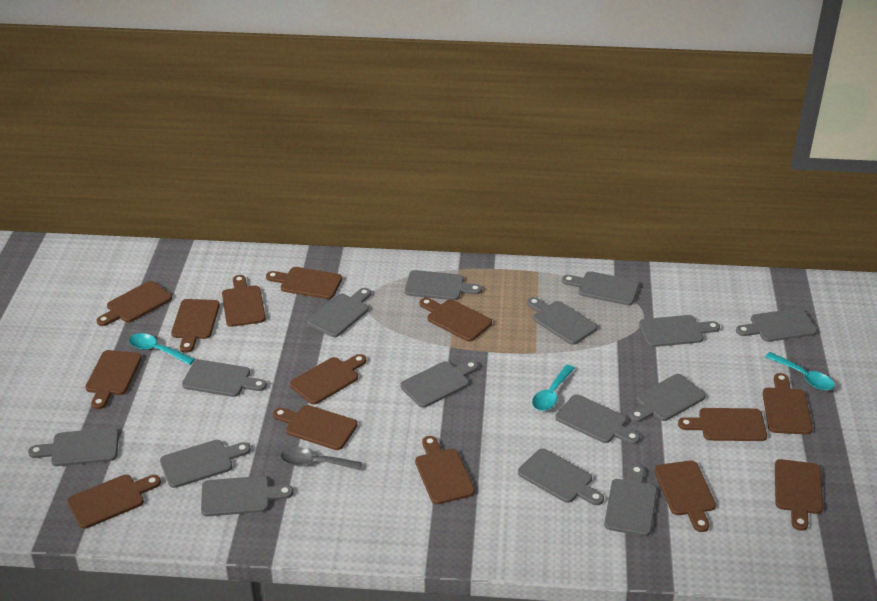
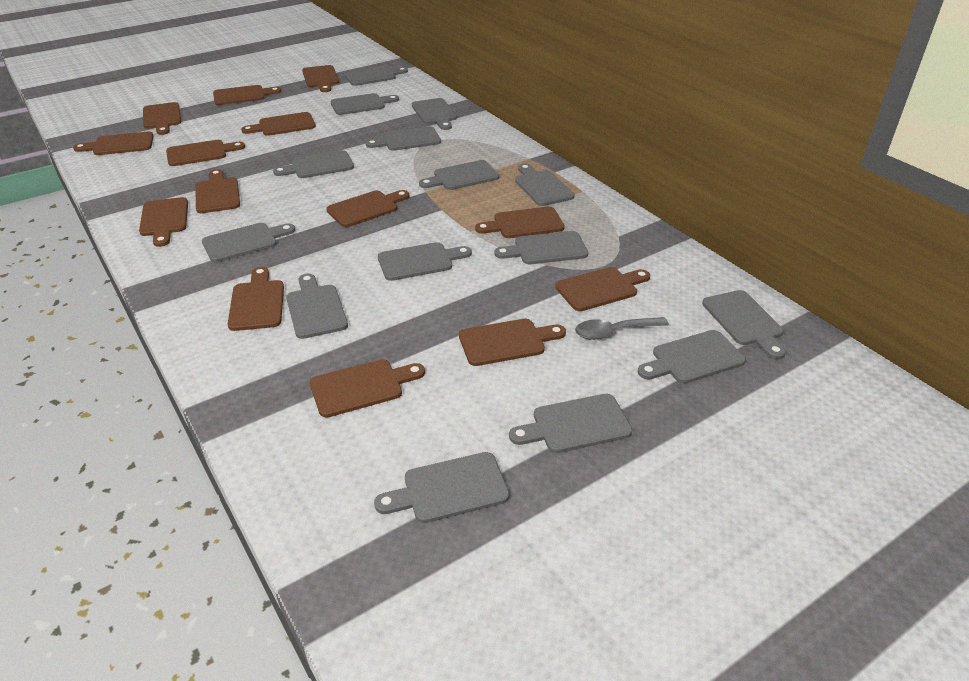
turquoise spoon: [129,333,195,365] [532,365,575,411] [765,352,835,391] = 3 -> none = 0

